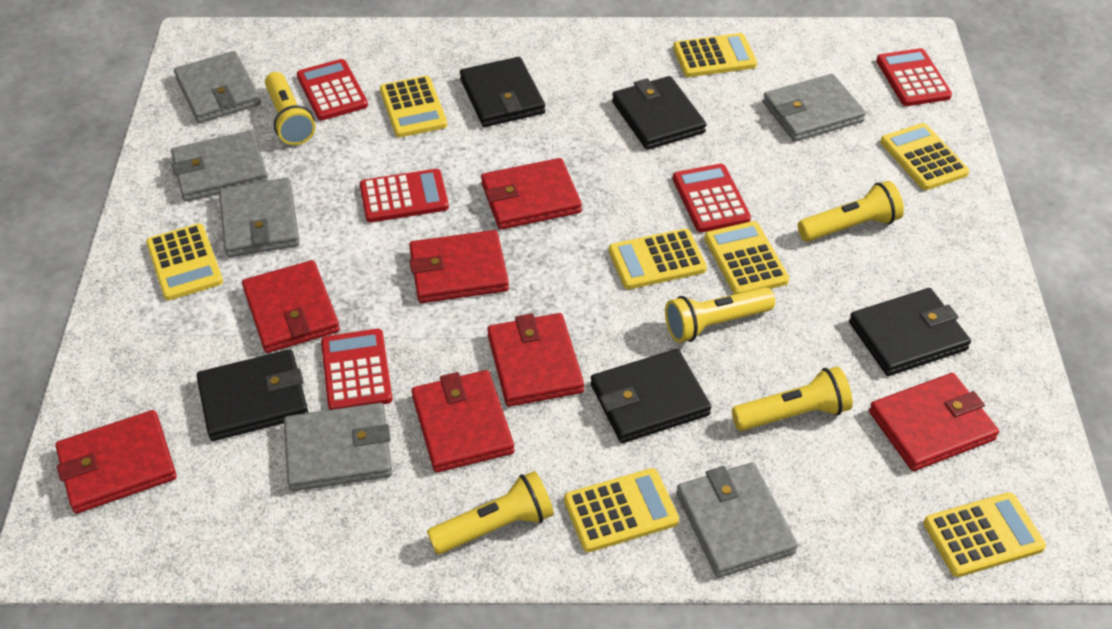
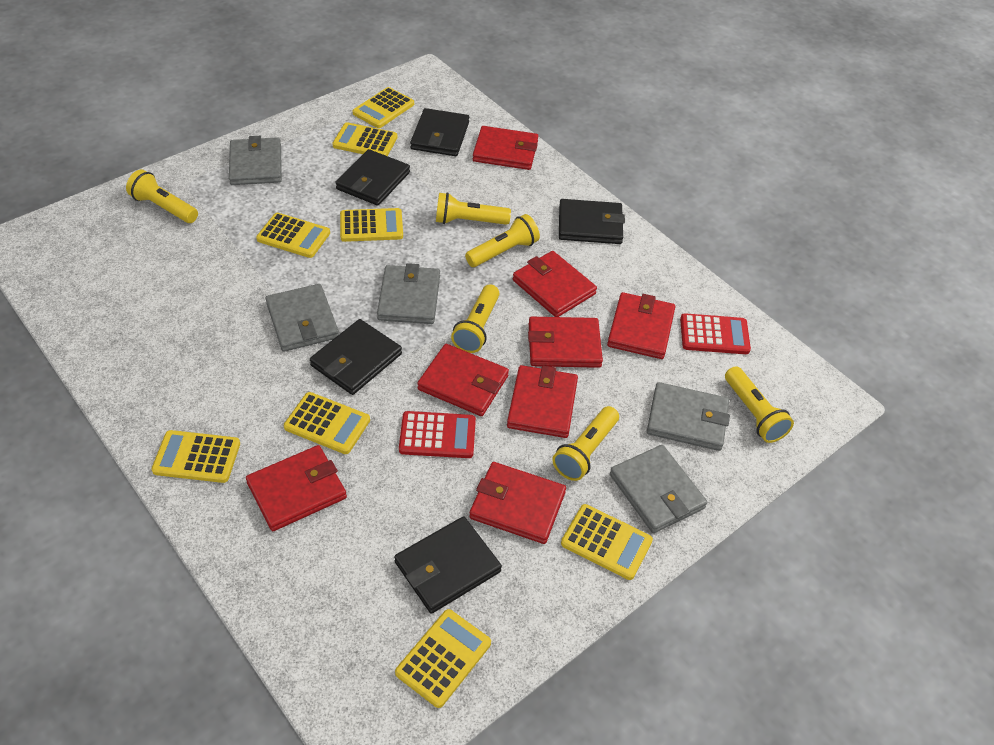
grey wallet: [171,130,268,202] [174,51,261,123] [219,178,300,257] [284,403,392,491] [676,462,798,578] [763,74,866,142] = 6 -> [229,136,282,185] [266,284,339,352] [377,263,440,324] [610,445,707,533] [647,382,730,451] = 5
red calculator: [297,59,368,120] [321,329,393,410] [360,169,449,222] [673,164,751,232] [876,48,952,106] = 5 -> [399,411,476,458] [680,313,751,354] = 2
red wallet: [55,410,177,514] [242,260,340,353] [409,230,509,303] [412,370,514,473] [481,158,582,230] [487,313,584,407] [869,373,999,471] = 7 -> [246,445,347,531] [417,344,509,416] [469,462,566,544] [473,126,538,170] [507,365,578,438] [513,251,597,317] [528,317,603,368] [607,292,675,359] = 8
yellow flashlight: [265,72,315,145] [427,471,554,554] [665,287,775,343] [732,366,853,431] [798,181,904,242] = 5 -> [126,169,198,223] [436,192,511,225] [451,284,500,353] [465,214,540,267] [552,406,619,481] [725,366,794,443] = 6

